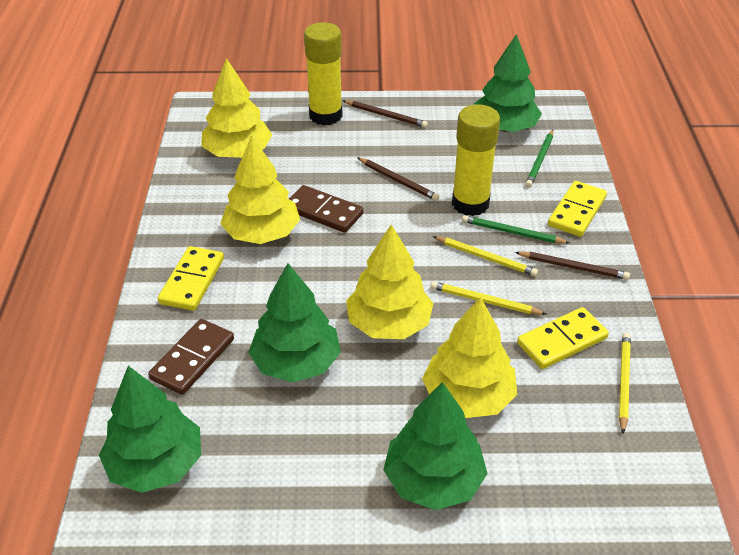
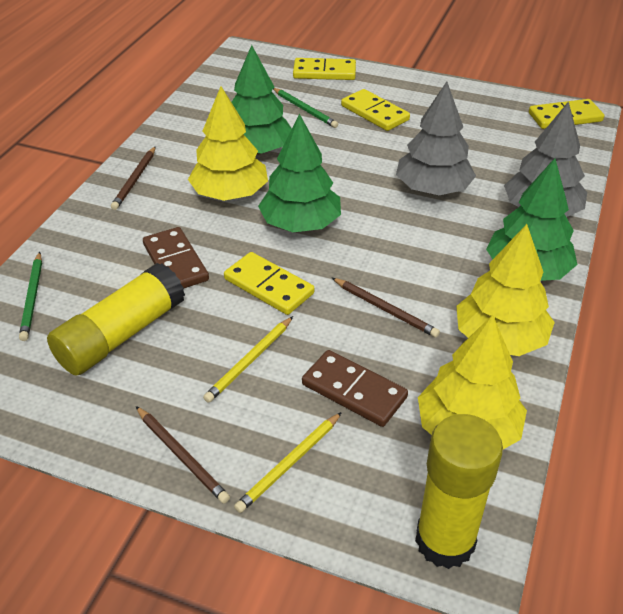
green tree: [99,366,201,493] [248,263,341,383] [383,382,487,510] [474,34,542,132] = 4 -> [232,45,292,155] [258,114,341,232] [486,158,578,281] = 3
grey tree: none = 0 -> [396,82,476,195] [504,101,587,217] = 2
yellow domino: [158,246,224,311] [517,307,609,369] [548,181,607,237] = 3 -> [224,252,314,315] [293,58,356,80] [341,89,410,131] [529,99,604,129] = 4
yellow pencil: [431,281,546,315] [433,236,538,276] [619,333,631,433] = 3 -> [203,316,293,403] [234,412,342,513] = 2
yellow tree: [201,58,273,158] [220,136,300,244] [346,224,434,339] [422,297,517,418] = 4 -> [188,86,268,201] [418,315,527,449] [456,224,555,356] = 3

